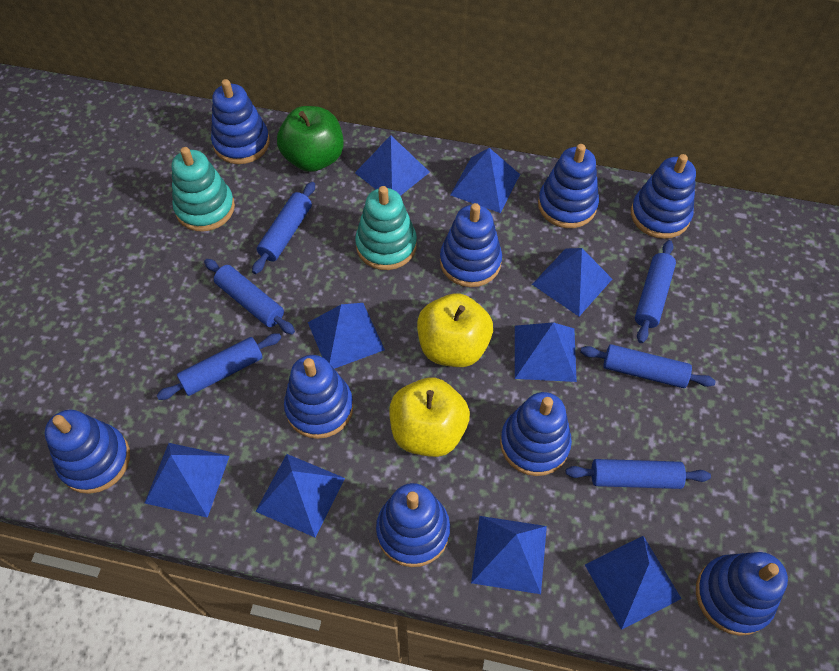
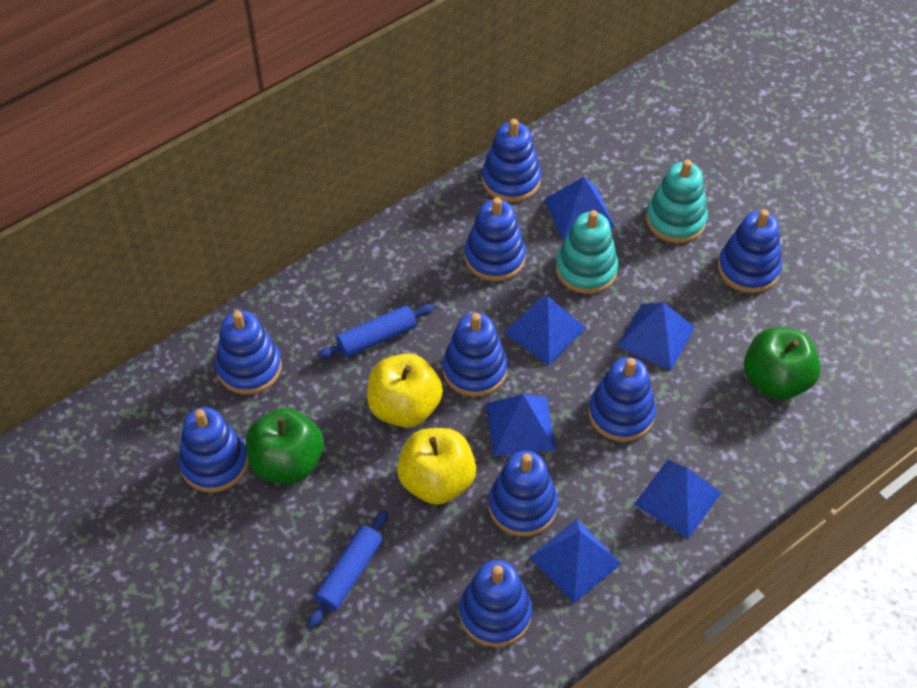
blue pyramid: [145,443,230,518] [255,454,345,538] [308,303,385,369] [355,135,430,196] [450,148,520,213] [471,516,547,594] [515,322,577,382] [532,248,612,316] [585,536,682,630] = 9 -> [486,394,556,456] [504,296,586,365] [529,519,622,603] [545,177,616,240] [617,302,695,370] [634,460,722,539] = 6
blue rolling pin: [156,333,281,400] [204,259,295,334] [252,182,315,274] [566,459,711,489] [580,344,716,388] [635,240,676,343] = 6 -> [308,510,388,628] [317,304,434,359] = 2
green apple: [277,106,344,172] = 1 -> [246,408,324,484] [744,327,821,400] = 2

